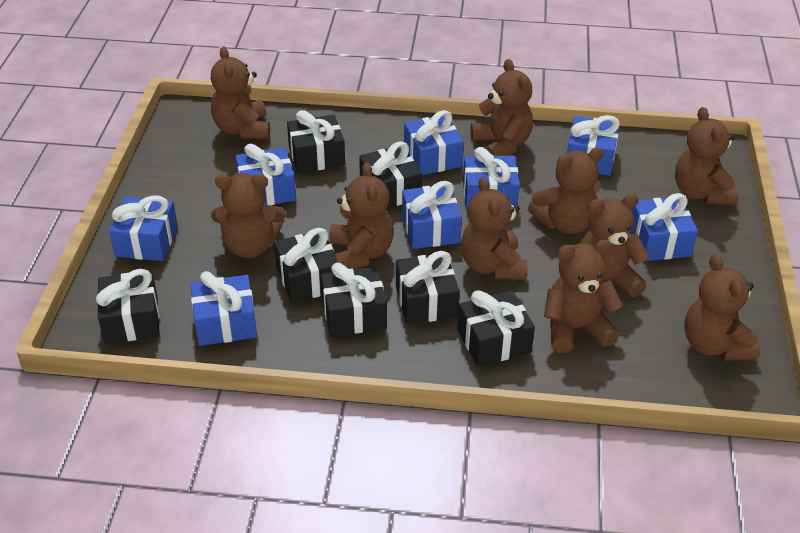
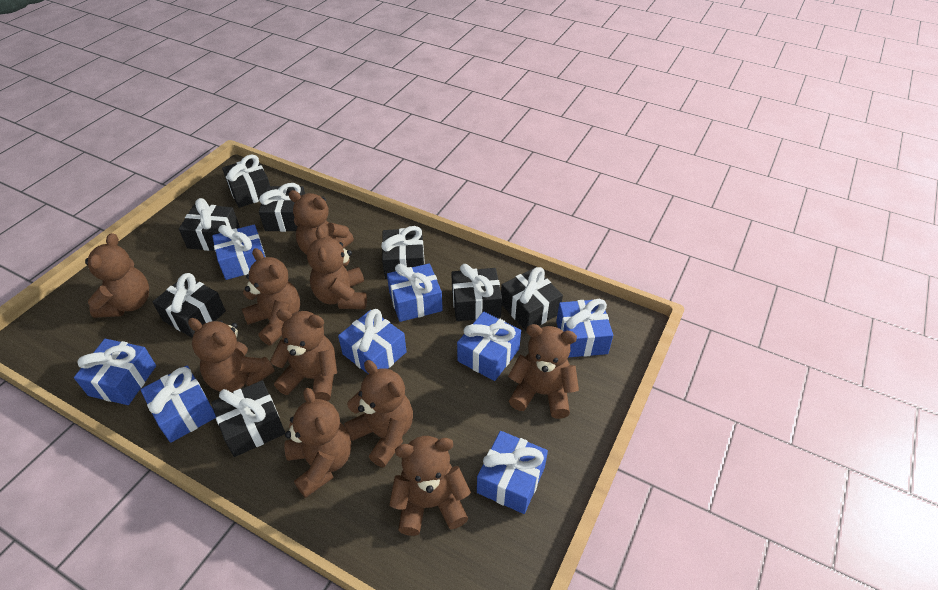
black gift: [96,269,160,344] [274,228,339,303] [287,110,345,173] [321,263,387,337] [359,141,422,208] [396,251,460,324] [457,290,535,367] = 7 -> [153,273,226,338] [179,198,240,251] [211,380,285,457] [222,154,270,208] [259,183,305,232] [381,226,425,279] [451,264,502,321] [501,267,563,331] = 8

